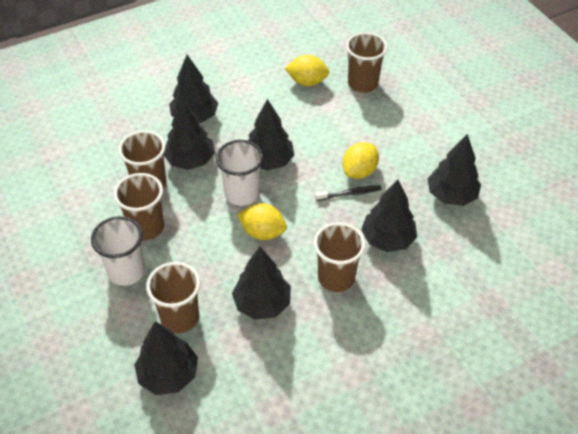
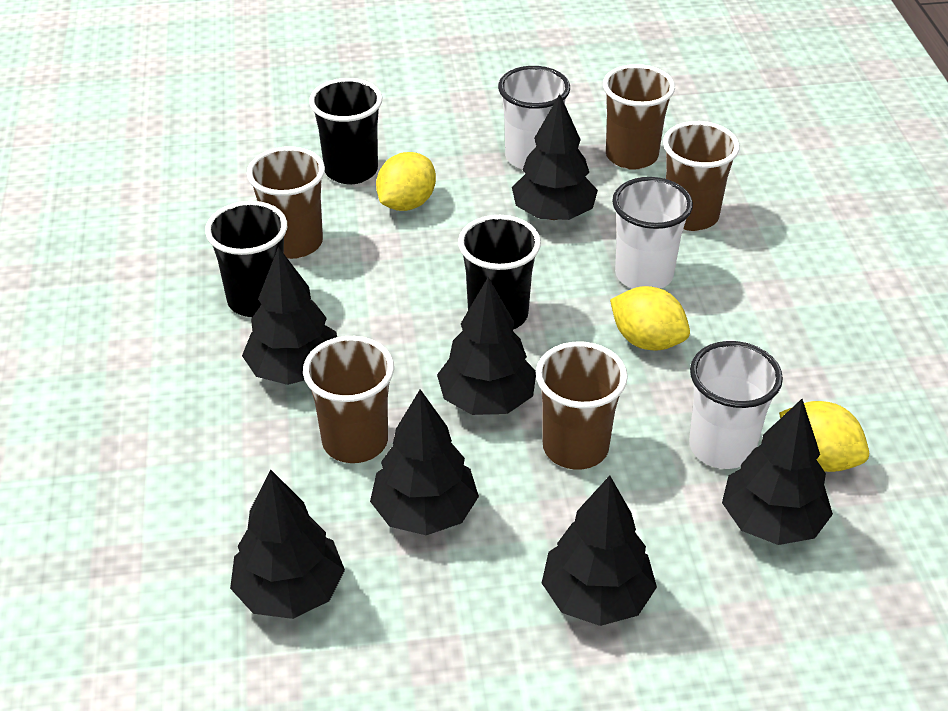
black cup: none = 0 -> [205,201,287,317] [309,78,382,184] [458,215,541,329] = 3
black toothbrush: [315,185,382,201] = 1 -> none = 0
white cup: [91,216,145,286] [216,140,263,206] = 2 -> [498,66,570,170] [612,177,693,289] [689,341,783,469] = 3

